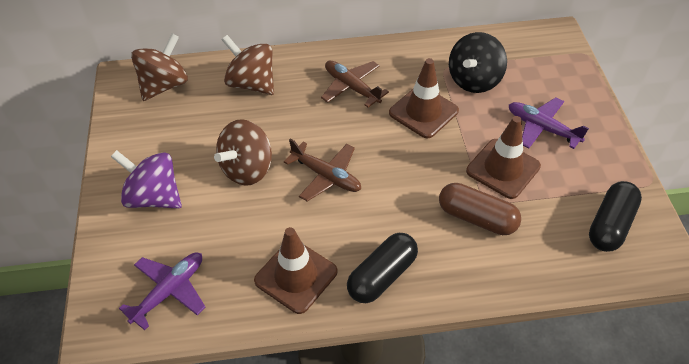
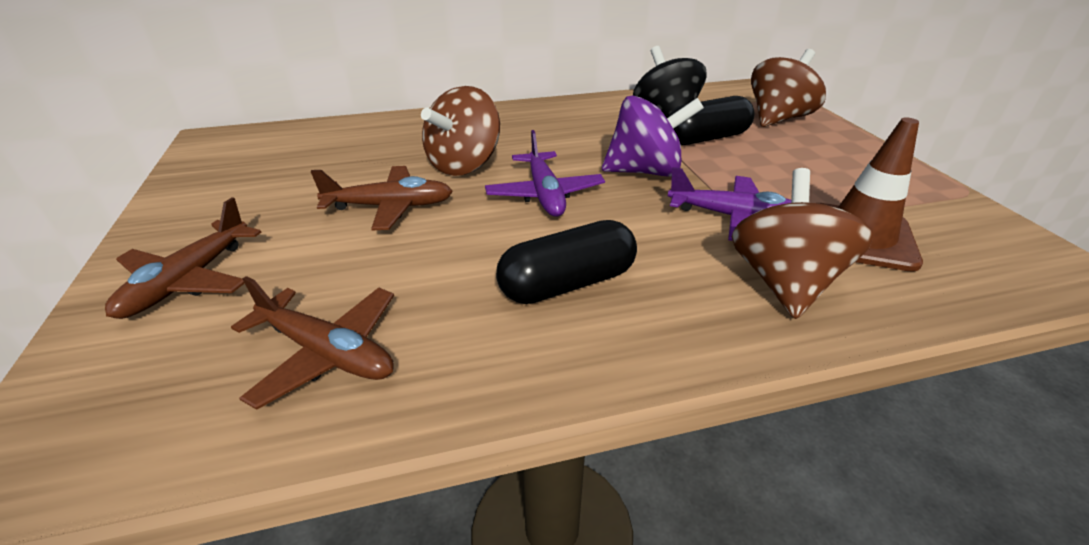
brown capsule: [439,183,521,235] = 1 -> none = 0
brown plane: [284,139,361,201] [321,61,389,108] = 2 -> [105,197,262,319] [231,276,394,410] [310,166,453,230] = 3
brown traffic cone: [254,227,338,314] [389,58,459,138] [466,116,541,199] = 3 -> [817,117,923,272] = 1

